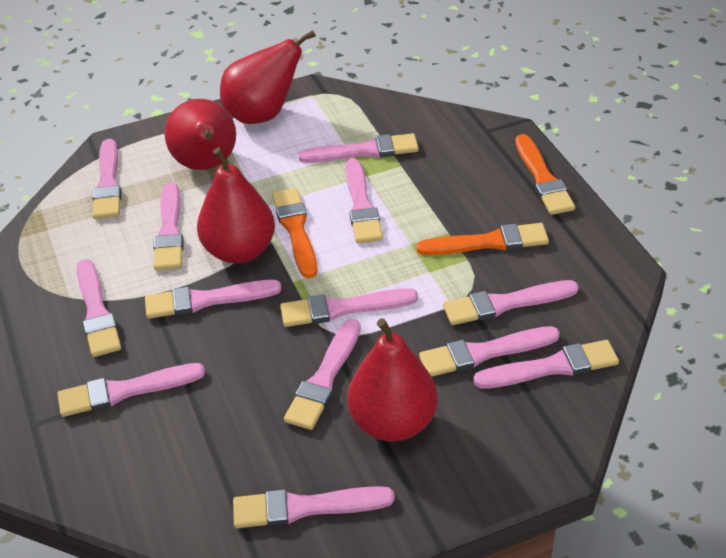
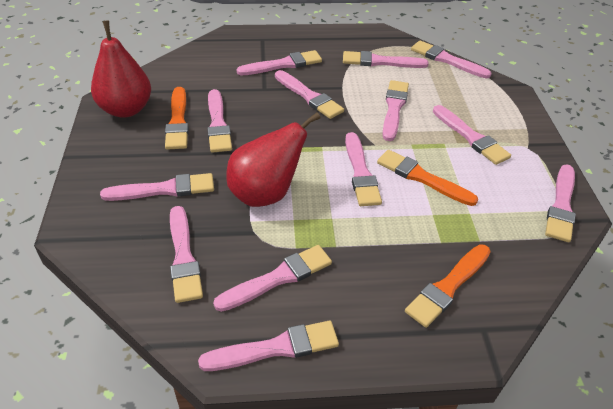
red pear: [164,99,236,170] [197,148,275,264] [220,30,316,124] [347,318,438,442] = 4 -> [91,20,151,118] [226,112,320,207] = 2

